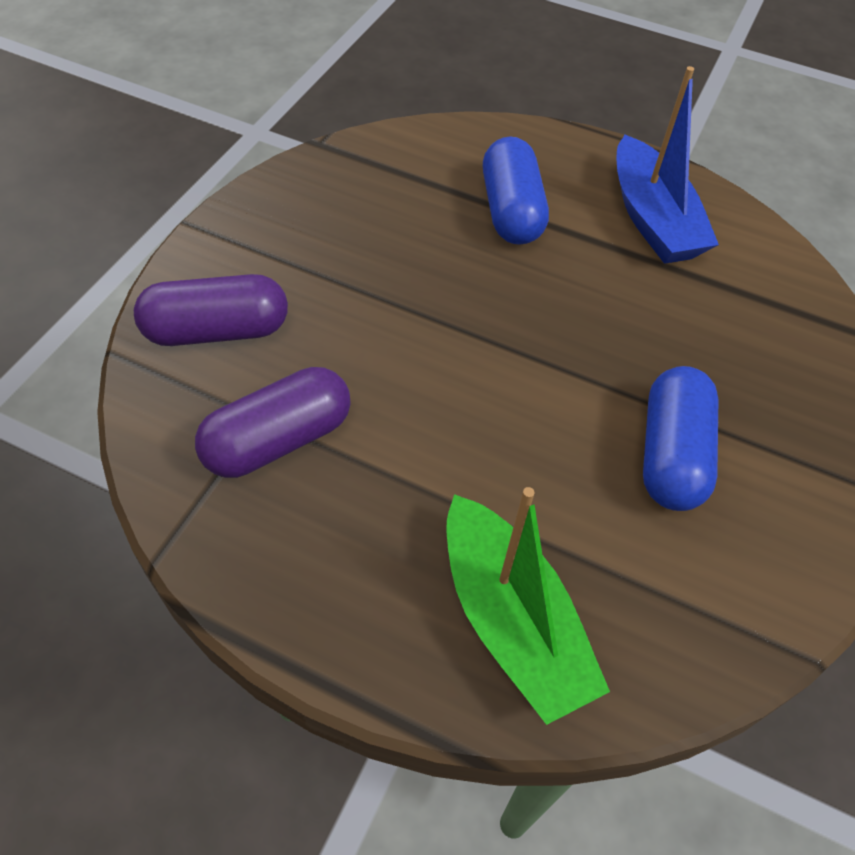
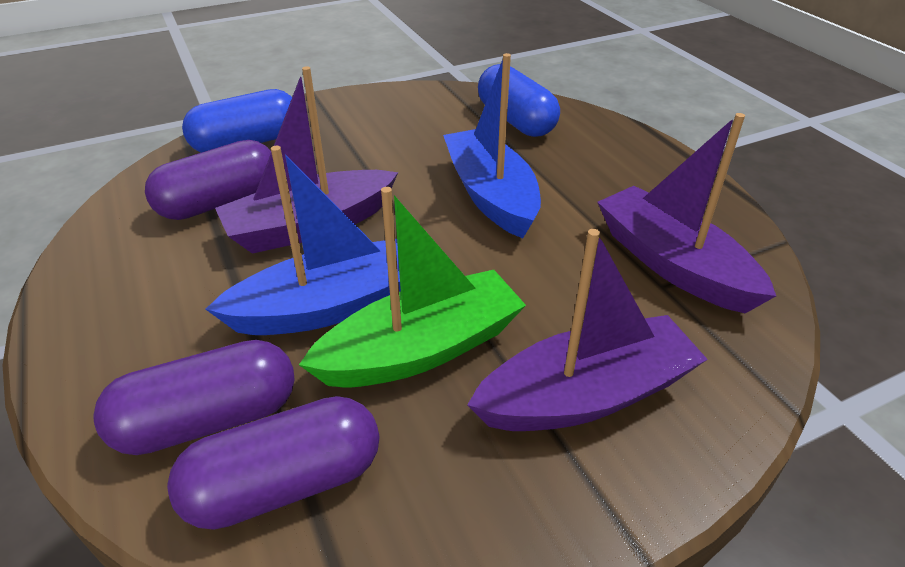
blue boat: [617,66,719,264] = 1 -> [206,146,401,335] [443,53,541,238] = 2
purple boat: none = 0 -> [215,66,398,254] [467,229,708,431] [597,113,776,313] = 3
purple capsule: [134,274,288,346] [195,367,351,478] = 2 -> [93,340,295,455] [145,140,271,220] [167,396,379,530] = 3

